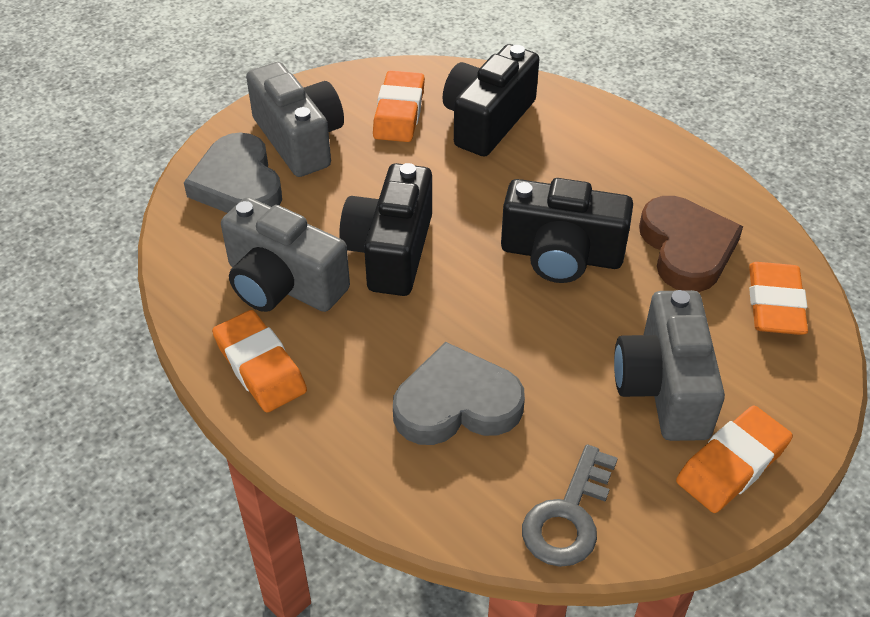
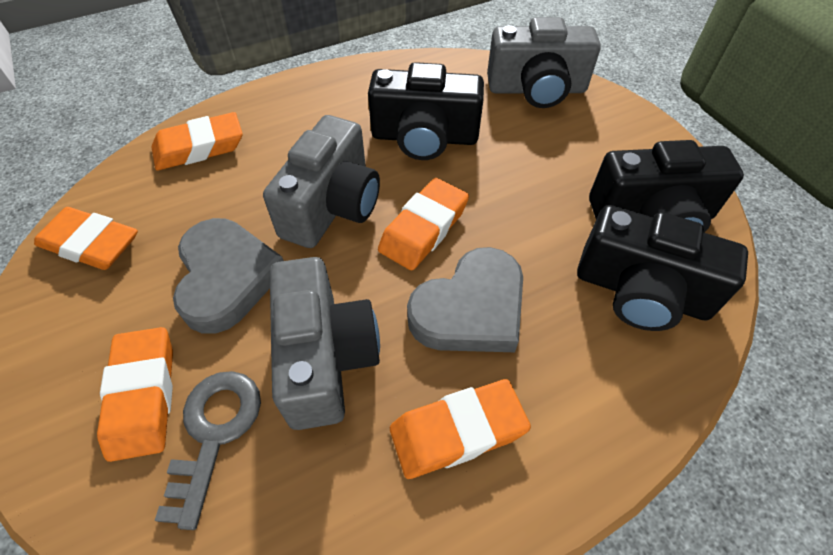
brown heart: [639,196,743,292] = 1 -> none = 0
orange eraser: [212,310,307,412] [373,70,425,142] [676,406,793,513] [749,262,808,335] = 4 -> [34,207,138,270] [97,327,173,462] [152,112,243,170] [378,178,469,270] [390,379,531,479] = 5

